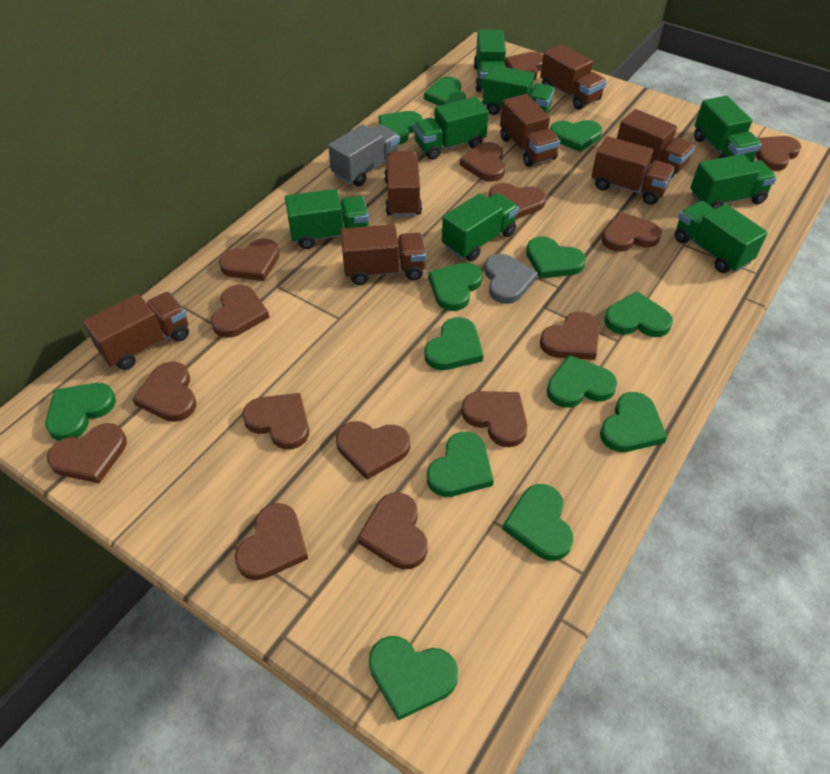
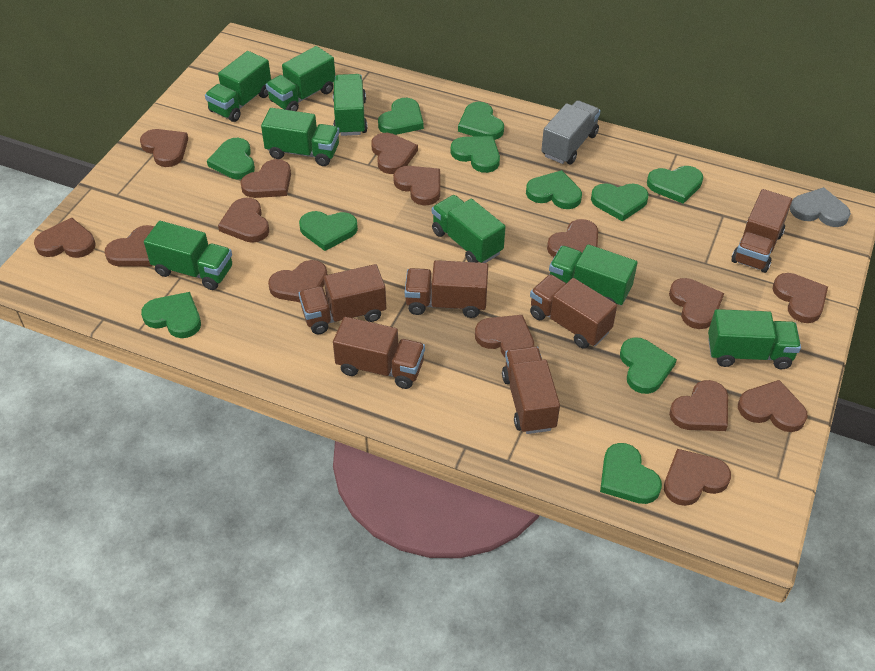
brown truck: [83,292,189,370] [341,224,426,285] [384,151,422,217] [500,94,560,167] [540,44,607,110] [591,136,674,205] [617,109,695,179] = 7 -> [299,264,386,334] [333,317,425,389] [405,260,488,318] [502,346,560,434] [530,274,617,349] [732,189,792,273] = 6
green heart: [45,383,116,441] [369,636,458,720] [379,111,422,145] [424,77,466,106] [424,317,483,370] [427,432,494,497] [428,263,483,311] [502,484,573,561] [526,236,586,279] [547,355,617,408] [550,120,602,152] [600,392,667,452] [604,291,673,337] = 13 -> [141,292,201,338] [207,138,255,179] [299,211,358,251] [378,98,424,135] [451,136,500,173] [458,102,504,140] [526,170,582,209] [591,183,649,221] [600,443,662,504] [620,337,677,394] [647,166,703,204] = 11

